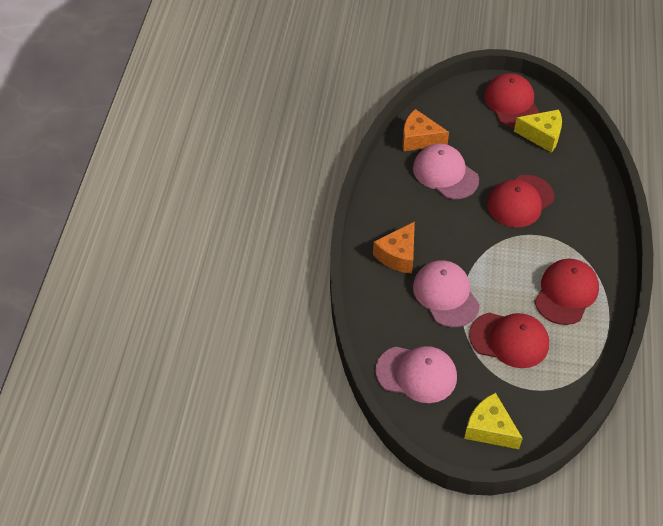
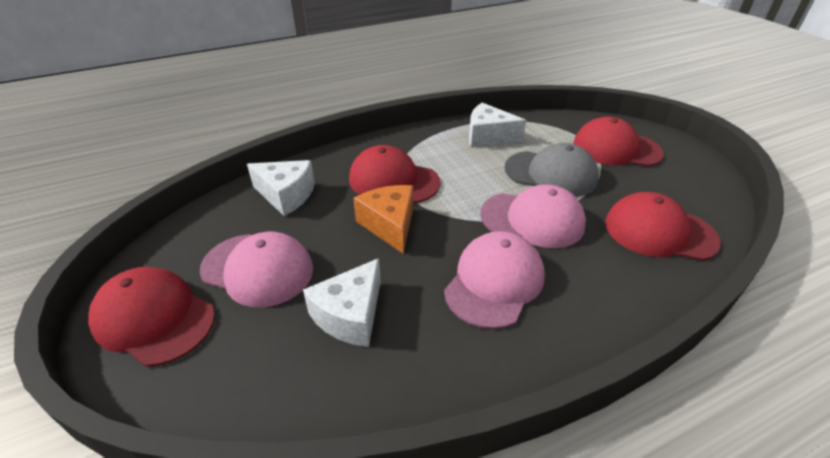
grey cap: none = 0 -> [505,143,599,197] = 1
orange cheese: [373,221,415,274] [402,109,449,151] = 2 -> [353,185,413,253] = 1
white cheese: none = 0 -> [247,160,315,216] [303,258,381,347] [469,103,526,148] = 3
yellow cheese: [464,393,523,449] [514,110,562,153] = 2 -> none = 0

